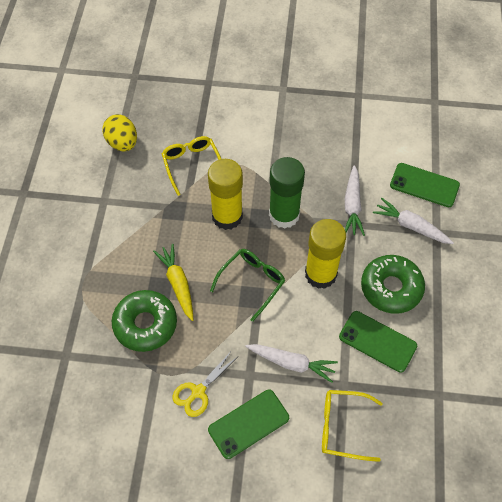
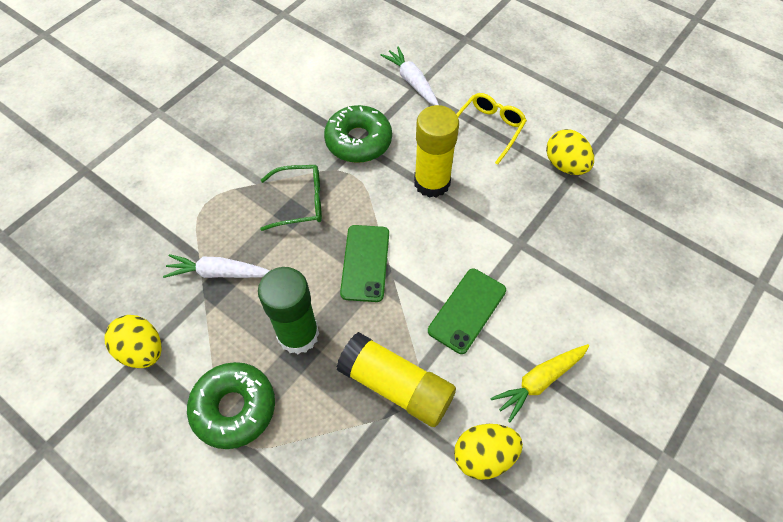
green phone: [208,390,289,459] [339,311,417,373] [390,163,460,207] = 3 -> [340,225,389,302] [428,269,506,354] = 2
white carrot: [245,344,338,383] [345,165,365,236] [373,198,454,244] = 3 -> [163,254,270,278] [381,46,439,105] = 2
yellow egg: [102,114,137,152] = 1 -> [104,315,162,368] [454,424,523,480] [546,129,594,175] = 3
yellow glasses: [162,136,221,196] [322,390,383,462] = 2 -> [456,93,527,165] = 1
yellow scissors: [173,353,237,417] = 1 -> none = 0

